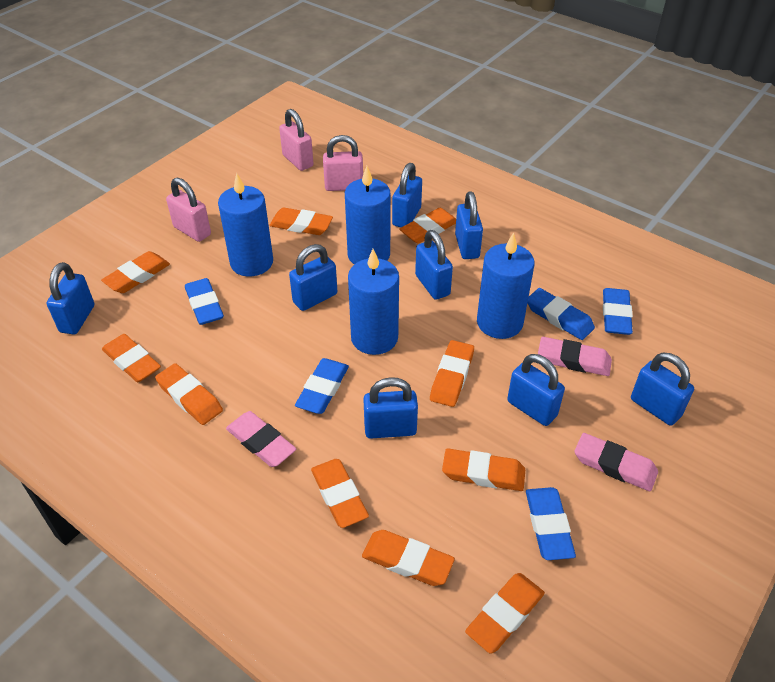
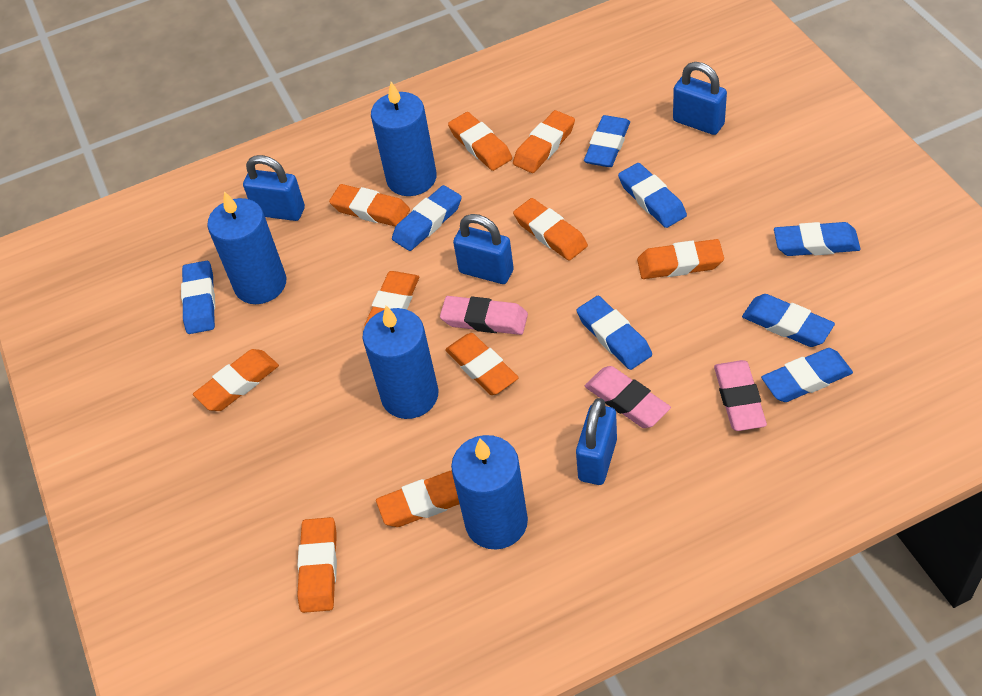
blue eraser: [185,278,224,325] [295,358,349,414] [526,487,576,560] [528,288,595,340] [603,288,633,335] = 5 -> [181,261,215,334] [392,185,462,251] [577,296,652,370] [584,115,630,167] [618,163,687,228] [742,294,835,347] [761,348,853,402] [774,222,861,256] = 8
blue padlock: [47,262,94,335] [289,244,337,311] [363,377,418,439] [392,163,422,227] [415,230,453,300] [455,191,483,259] [507,354,565,426] [631,353,694,426] = 8 -> [243,155,305,221] [453,214,514,284] [576,398,617,485] [673,62,727,135] = 4
pink padlock: [166,178,211,242] [279,109,314,171] [323,135,363,191] = 3 -> none = 0

